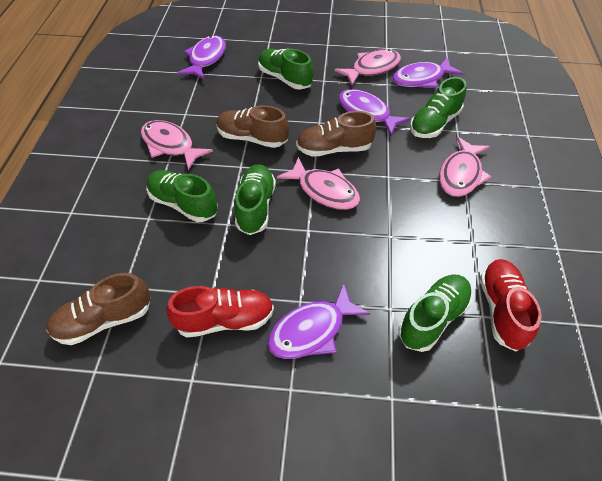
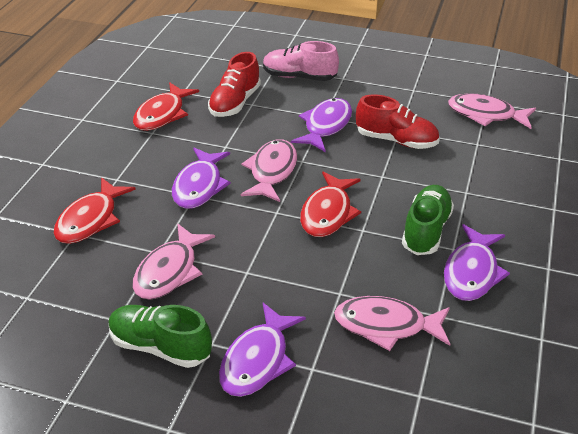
brown shoe: [46,273,151,345] [216,105,289,148] [296,111,376,157] = 3 -> none = 0
green shoe: [146,170,218,222] [234,164,276,235] [258,49,313,90] [398,274,472,352] [410,77,466,138] = 5 -> [108,305,212,368] [402,185,454,255] = 2
pink shoe: none = 0 -> [263,41,339,81] = 1
red fish: none = 0 -> [54,177,136,244] [133,82,199,131] [300,171,361,237] = 3

